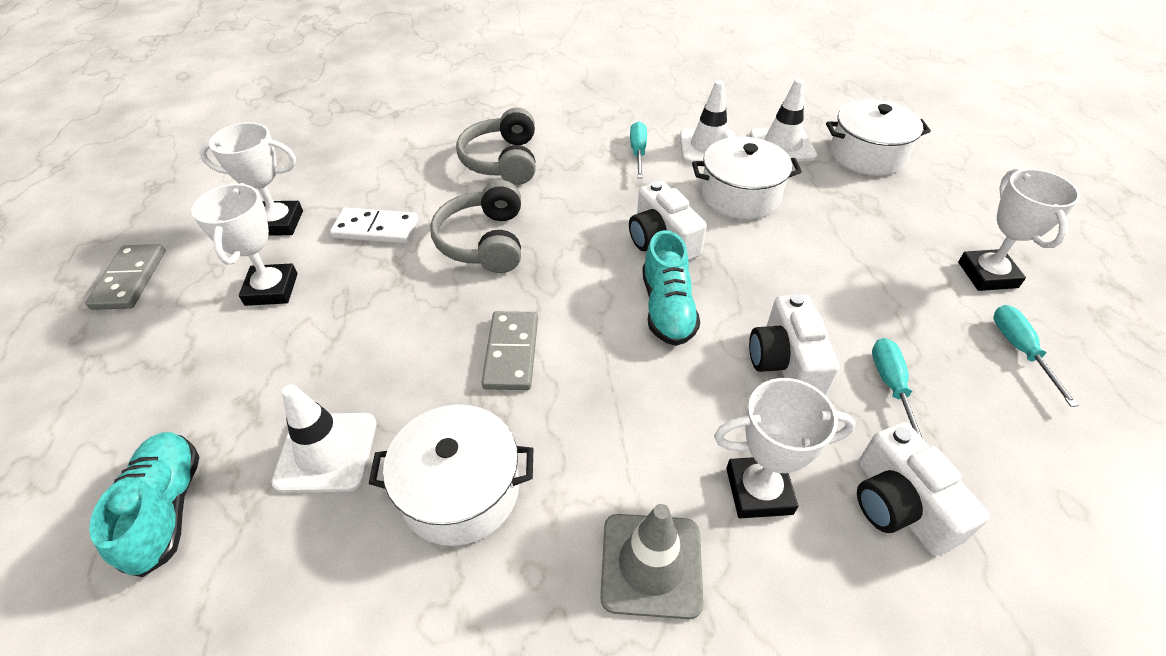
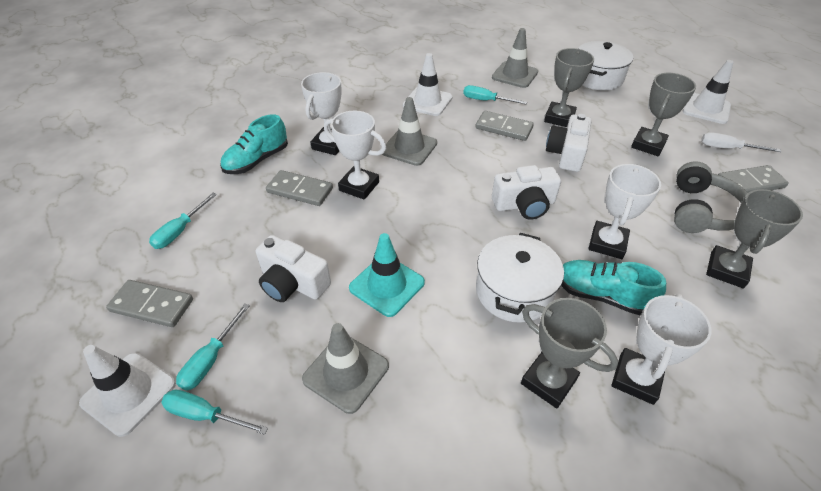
grey domino: [85,244,166,310] [481,311,538,390] = 2 -> [106,280,193,327] [266,170,333,206] [475,111,534,141] [718,165,789,193] = 4
grey headphones: [430,180,521,273] [456,107,536,185] = 2 -> [674,161,748,233] = 1
grey traffic cone: [600,504,704,619] = 1 -> [302,323,389,414] [382,97,437,166] [492,28,538,88] = 3
grey trophy: none = 0 -> [521,298,618,408] [544,48,594,127] [631,73,696,156] [706,189,803,288] = 4
turquoise screwdriver: [630,121,647,178] [872,338,925,441] [993,305,1079,407] = 3 -> [149,193,217,249] [161,390,268,435] [176,303,250,391] [463,85,527,104] = 4
turquoise traffic cone: none = 0 -> [349,233,425,317] = 1
white domino: [330,208,418,244] = 1 -> none = 0
white pot: [369,404,533,546] [692,137,802,220] [826,100,931,176] = 3 -> [476,233,564,323] [578,41,633,91] = 2
white screwdriver: none = 0 -> [701,132,781,152] = 1

